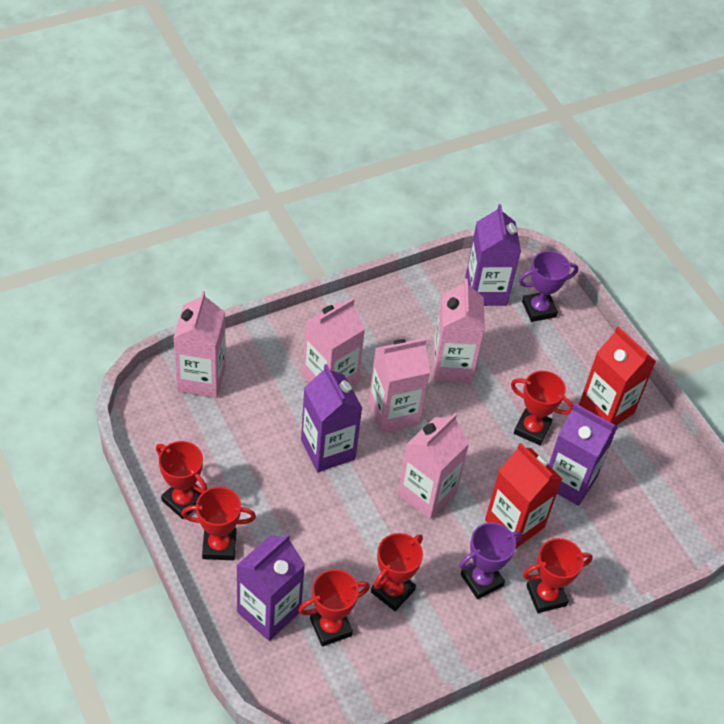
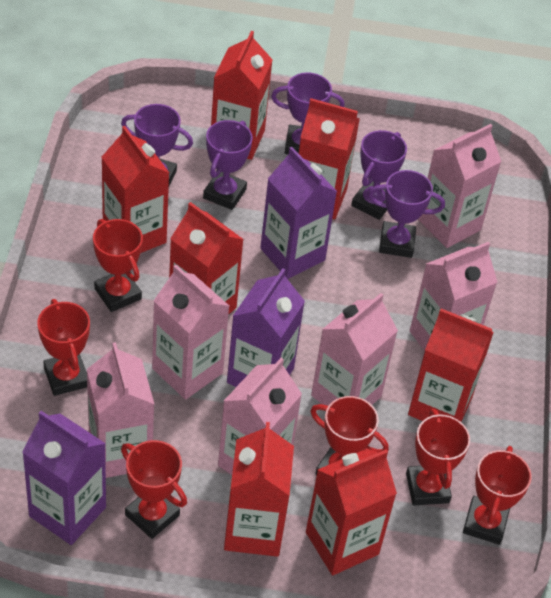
pink carton: [173,291,226,398] [303,298,365,387] [369,338,430,433] [398,413,469,519] [432,279,485,382] = 5 -> [87,342,154,478] [152,265,229,400] [218,358,302,475] [311,293,398,406] [410,242,498,351] [418,124,502,248] = 6
purple carton: [236,534,305,641] [301,364,362,472] [465,204,521,306] [549,403,617,506] = 4 -> [22,411,106,545] [227,268,305,387] [260,147,337,279] = 3
purple trophy: [459,522,522,599] [519,251,578,322] = 2 -> [121,104,193,185] [203,120,253,210] [271,72,345,154] [351,130,407,220] [368,170,445,258] = 5
red carton: [485,443,562,549] [579,326,656,426] = 2 -> [102,126,169,253] [169,202,244,315] [211,31,273,160] [224,422,294,557] [299,98,360,219] [306,449,397,575] [408,309,494,422] = 7

